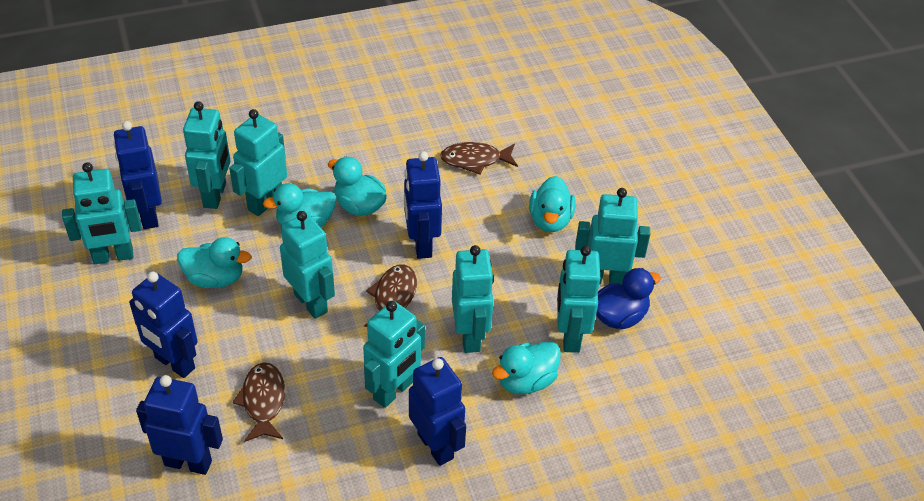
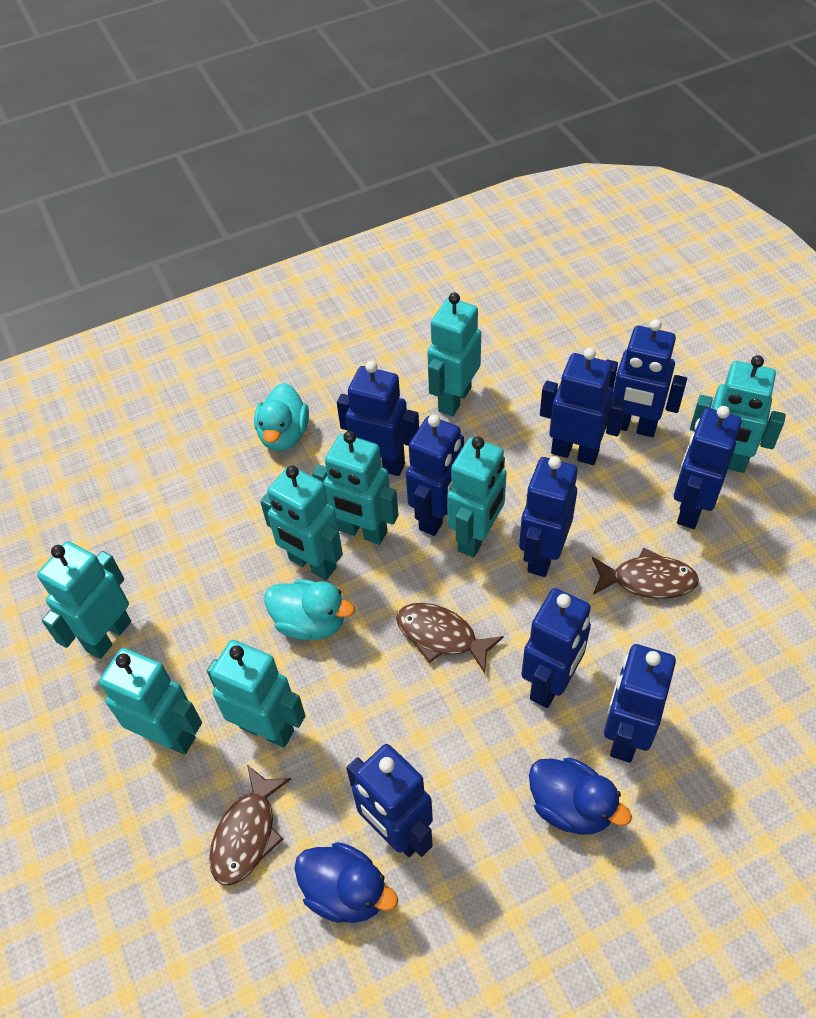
blue duck: [596,268,661,329] = 1 -> [294,842,398,923] [529,757,632,835] = 2
blue robot: [113,121,162,229] [129,272,198,378] [136,375,223,475] [404,151,442,259] [409,357,466,466] = 5 -> [337,361,419,476] [346,744,433,857] [406,415,464,536] [519,456,578,577] [521,588,591,708] [540,348,626,465] [604,644,676,763] [605,319,687,437] [674,406,742,529] = 9
turquoise duck: [177,237,252,288] [263,183,336,227] [328,157,387,216] [492,341,561,394] [529,176,575,232] = 5 -> [254,383,309,451] [264,579,355,640] = 2

